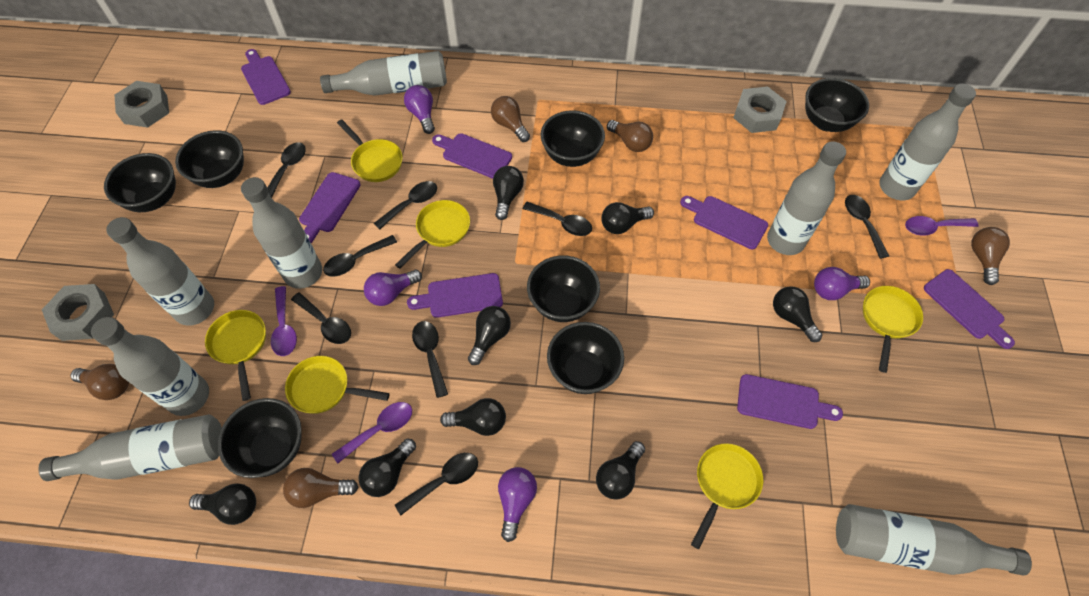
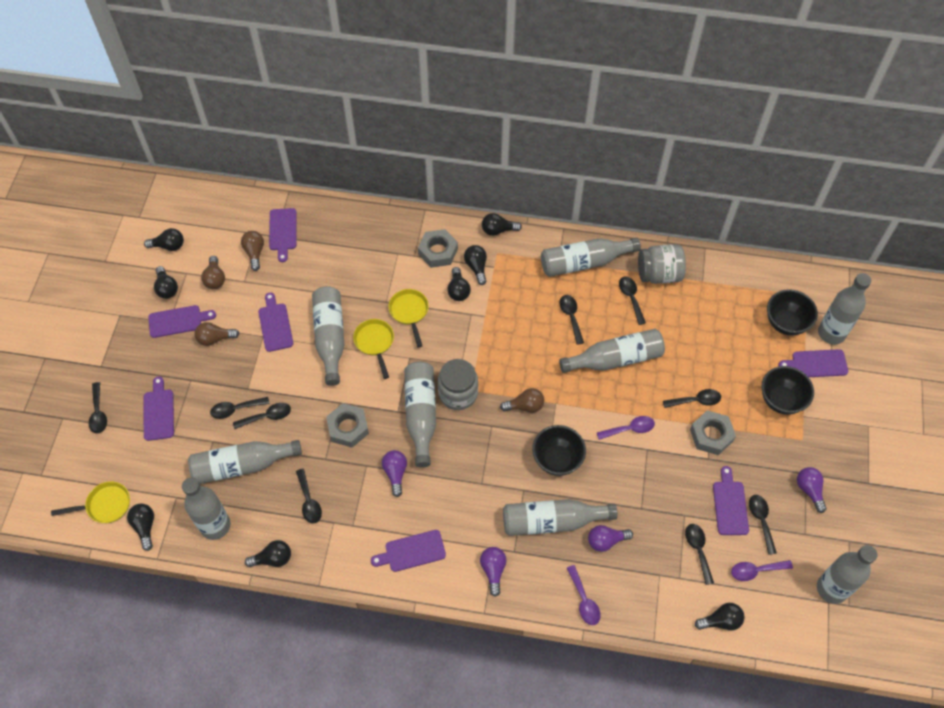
black bowl: [104,153,176,212] [175,130,244,188] [218,398,302,478] [527,256,600,322] [541,110,605,167] [547,322,624,394] [805,78,869,132] = 7 -> [532,425,586,476] [761,366,814,415] [767,289,818,336] = 3
black spoon: [267,142,306,198] [291,292,351,344] [323,235,397,277] [374,181,437,230] [395,453,478,515] [412,321,448,398] [522,202,592,236] [845,195,889,259] = 8 -> [89,382,107,434] [210,397,269,419] [233,403,291,429] [296,469,322,524] [559,295,584,345] [619,276,646,325] [663,389,721,408] [685,524,714,585] [749,495,777,555] = 9
brown light bulb: [70,364,129,400] [283,468,358,508] [491,96,530,142] [607,120,653,152] [971,227,1010,285] = 5 -> [195,322,240,346] [201,256,225,289] [241,231,264,271] [500,388,544,413] = 4
grey bottle: [38,414,222,481] [91,317,209,416] [106,217,214,326] [241,177,322,289] [320,51,447,96] [767,142,846,255] [836,504,1032,576] [879,84,976,200] = 8 -> [182,478,231,540] [188,440,302,484] [312,286,344,386] [404,362,436,468] [503,499,618,536] [541,238,641,277] [559,329,665,373] [817,545,877,604] [818,273,871,345] = 9
grey jar: none = 0 -> [438,359,478,410] [638,244,686,284] = 2
yellow pan: [205,310,266,401] [285,356,390,414] [337,119,403,182] [395,200,470,269] [691,443,763,549] [863,286,923,373] = 6 -> [51,481,130,523] [353,319,394,379] [388,289,429,348] = 3

